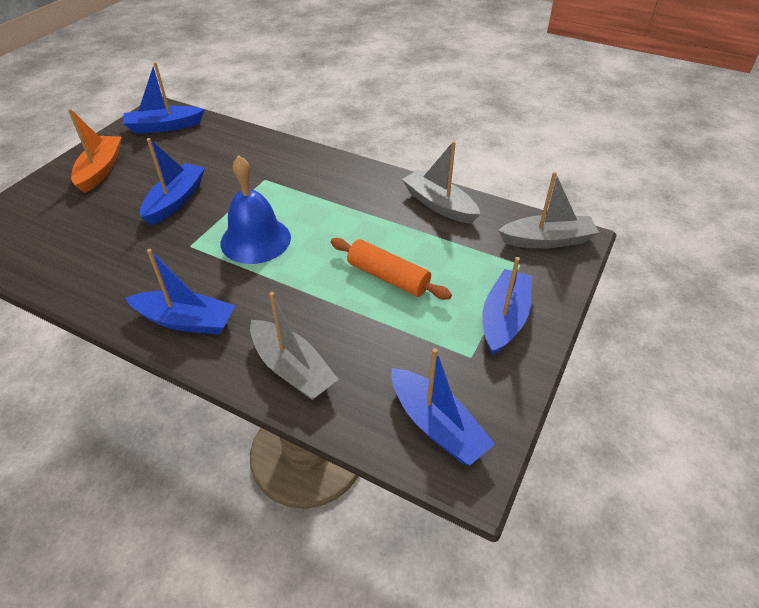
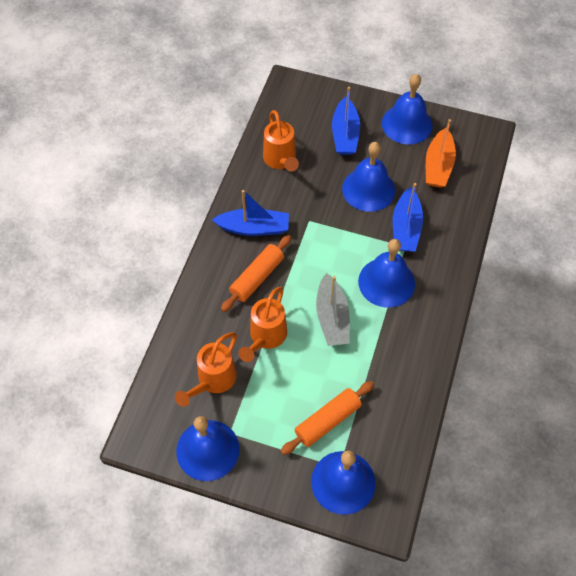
blue bell: [220,155,291,264] = 1 -> [176,416,239,481] [311,450,376,515] [342,142,395,212] [358,239,415,308] [382,74,433,144] = 5
blue boat: [123,62,205,133] [126,249,236,334] [140,138,205,225] [392,348,495,466] [482,257,532,355] = 5 -> [212,190,289,236] [332,87,360,155] [393,183,423,252] = 3
grey boat: [250,292,339,400] [402,141,481,224] [498,172,599,249] = 3 -> [316,273,350,346] = 1
orange rolling pin: [331,238,452,300] = 1 -> [221,235,291,312] [281,381,374,455] = 2
orange watering can: none = 0 -> [175,332,237,407] [239,287,287,362] [263,110,299,171] = 3

